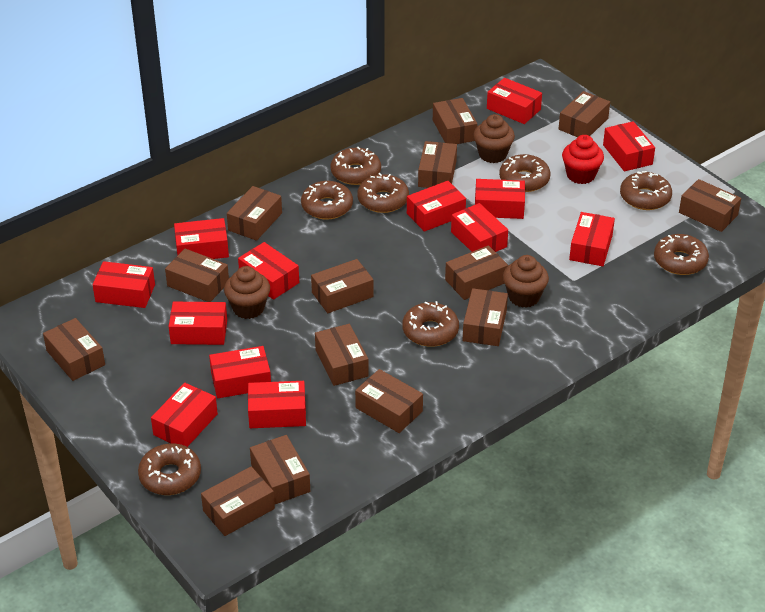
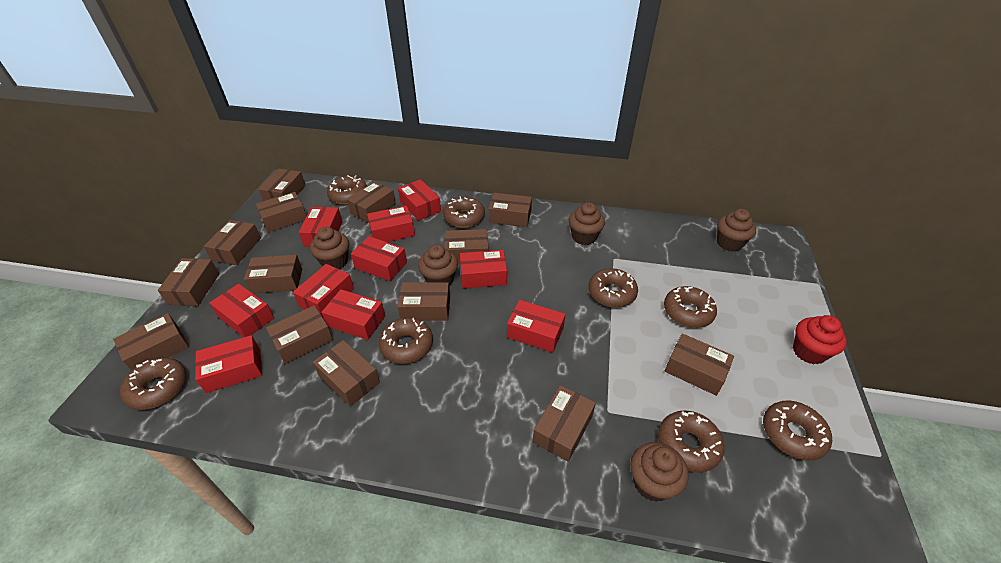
brown cupcake: [224,266,270,319] [473,114,515,163] [503,255,549,308] = 3 -> [310,227,349,269] [418,245,458,286] [569,202,605,245] [630,442,688,502] [717,209,756,252] = 5
red box: [92,261,155,308] [151,382,218,447] [169,302,227,345] [174,218,229,259] [209,346,271,398] [238,242,299,300] [248,381,306,428] [407,181,466,232] [451,203,508,252] [475,179,525,219] [487,78,542,124] [569,212,615,266] [603,121,655,171] = 13 -> [195,335,262,393] [209,284,274,337] [293,264,354,318] [299,207,343,247] [322,289,385,340] [351,236,407,281] [367,206,415,242] [398,179,441,221] [460,250,507,289] [507,300,566,353] = 10

